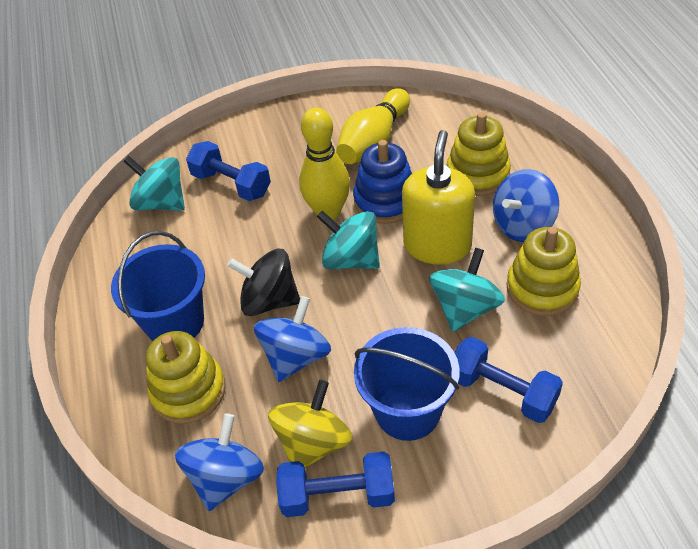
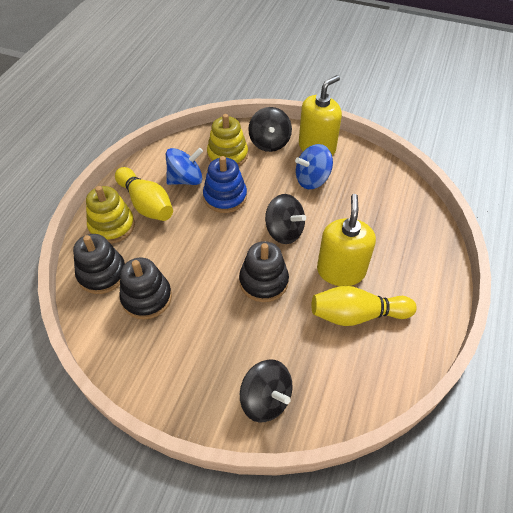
black spinning top: [227,249,300,316] = 1 -> [240,359,292,422] [248,107,292,152] [265,194,306,244] = 3
black stacking toy: none = 0 -> [73,234,125,294] [119,258,172,319] [239,241,289,302] = 3
blue bucket: [111,231,205,341] [354,327,459,441] = 2 -> none = 0
blue dumbbell: [186,141,271,201] [276,451,395,517] [455,337,563,423] = 3 -> none = 0
blue spinning top: [175,414,264,511] [254,296,331,382] [493,169,559,242] = 3 -> [166,148,203,185] [295,144,333,189] = 2
turquoise spinning top: [123,156,185,211] [317,211,380,270] [429,247,505,332] = 3 -> none = 0
yellow soap dispenser: [402,130,475,265] = 1 -> [299,75,342,156] [317,194,376,286] = 2
yellow spinning top: [268,380,352,468] = 1 -> none = 0
yellow stacking toy: [146,331,226,424] [447,112,511,196] [506,227,581,316] = 3 -> [86,186,135,244] [207,114,248,166] = 2

